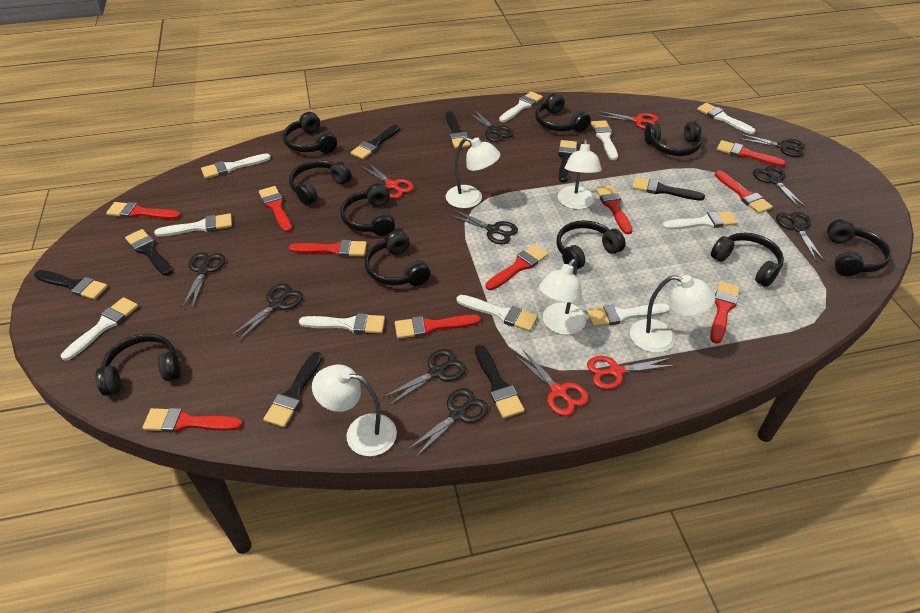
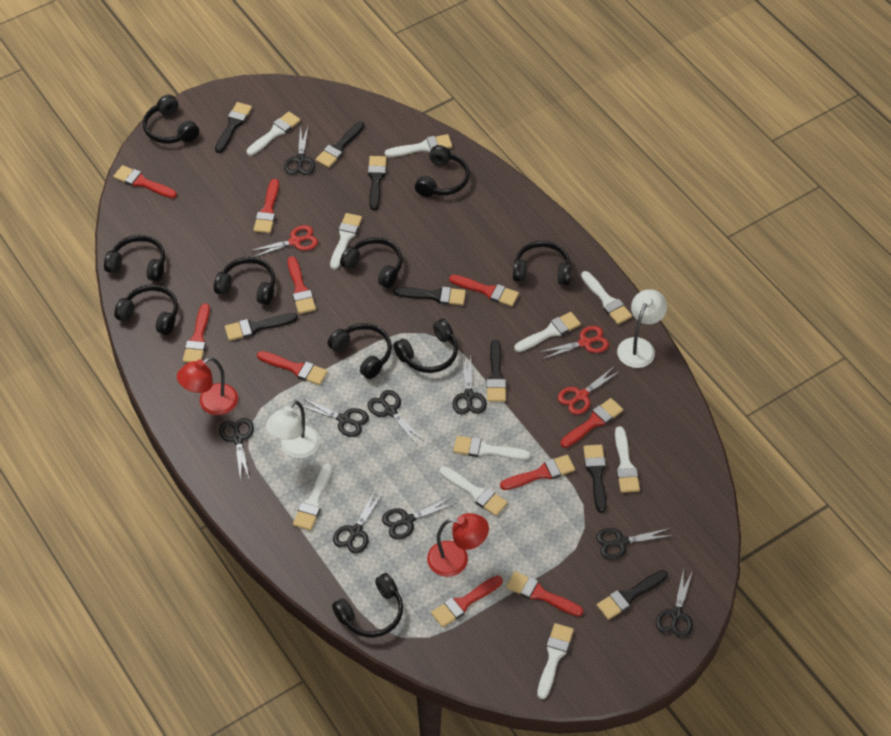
red lamp: none = 0 -> [177,357,238,415] [427,513,489,577] = 2
red scissors: [361,162,414,199] [515,350,589,416] [587,356,676,390] [596,111,658,129] = 4 -> [250,225,318,257] [540,326,609,360] [558,366,620,415] = 3
white lamp: [312,365,397,456] [446,137,501,208] [539,259,586,335] [557,139,602,210] [630,275,716,353] = 5 -> [266,400,320,458] [617,289,667,368] = 2

